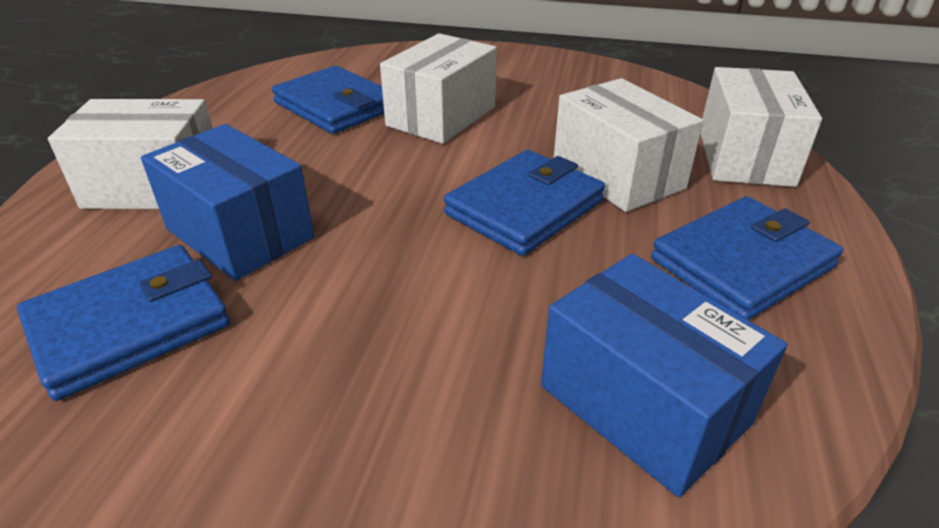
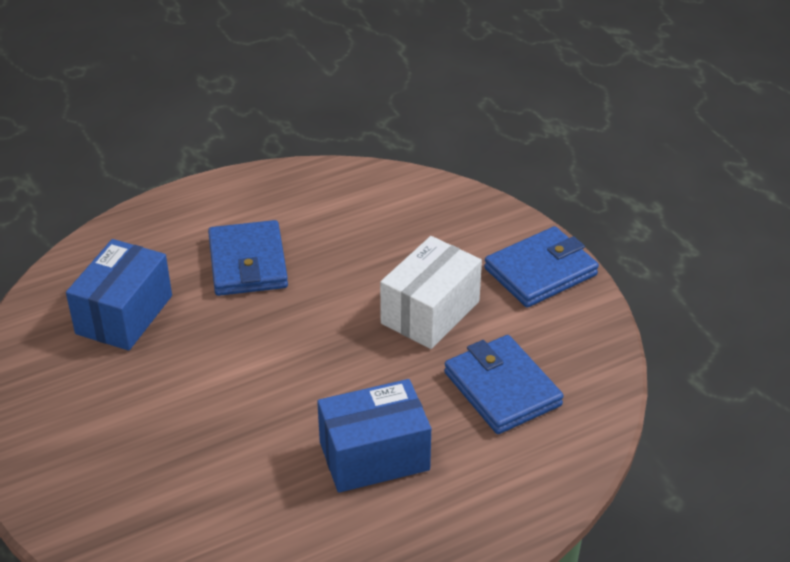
blue wallet: [17,245,230,401] [272,66,384,134] [444,150,605,256] [651,196,843,320] = 4 -> [208,220,288,296] [444,335,564,434] [484,226,599,308] = 3
white box: [48,99,213,209] [380,33,497,144] [554,78,703,212] [701,67,822,187] = 4 -> [380,236,482,349] = 1

